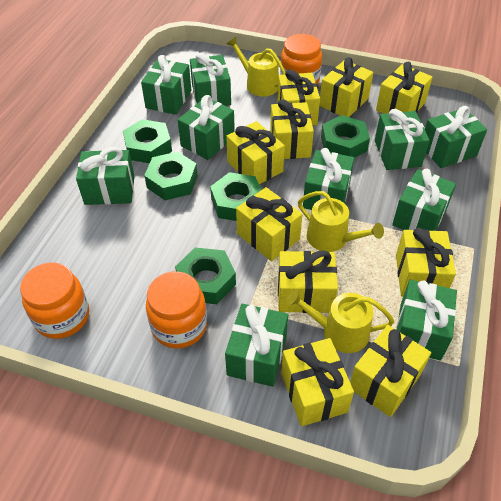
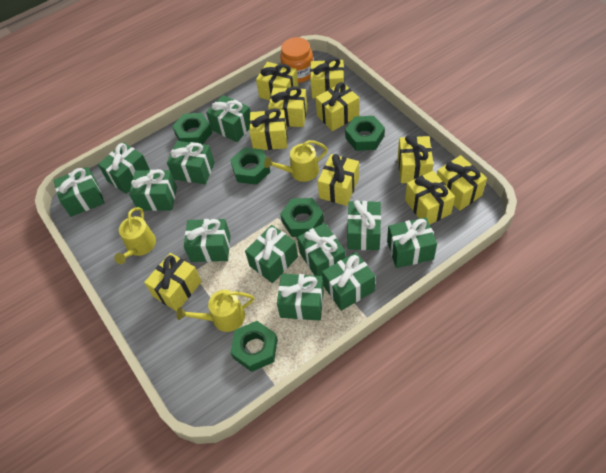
green gift: [76,147,135,205] [141,55,192,115] [178,95,235,160] [190,52,231,106] [225,303,288,387] [303,148,354,210] [375,109,430,170] [392,169,456,231] [396,280,457,361] [425,106,487,168] = 10 -> [53,167,105,217] [98,142,150,194] [129,169,177,211] [167,141,215,184] [184,219,231,262] [206,95,250,142] [245,225,298,283] [277,274,324,321] [297,223,346,278] [322,252,375,311] [347,200,381,250] [387,217,437,268] = 12
orange jar: [20,262,89,339] [146,271,207,349] [280,34,322,85] = 3 -> [280,37,313,83] = 1

